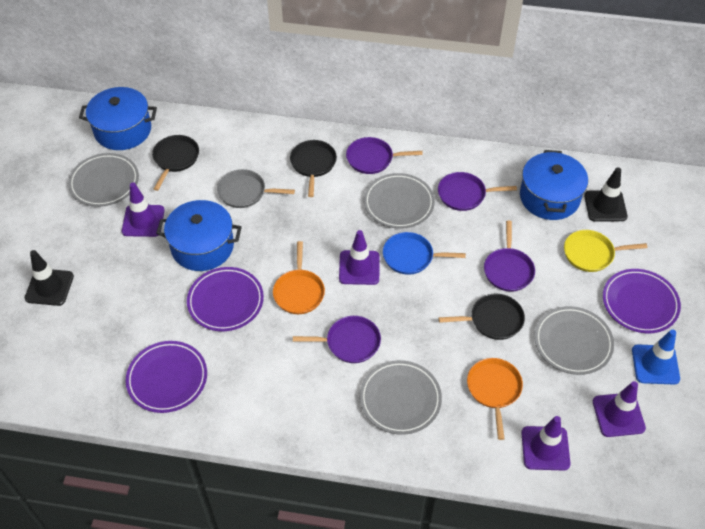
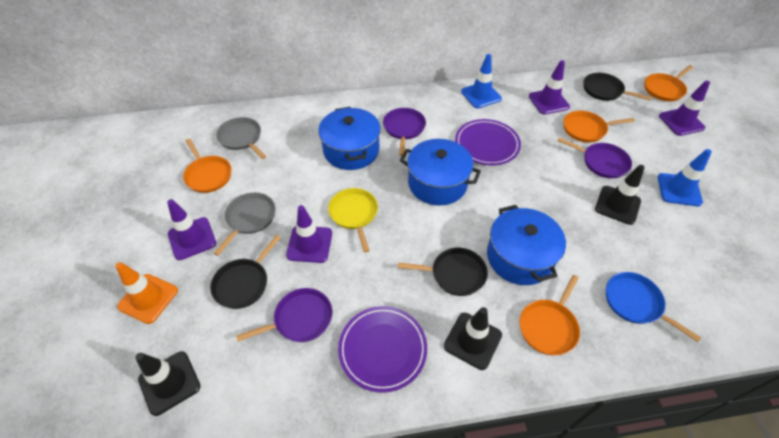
black traffic cone: [25,250,74,306] [584,168,628,222] = 2 -> [135,351,201,416] [444,307,502,370] [595,165,645,225] = 3
blue traffic cone: [632,329,680,385] = 1 -> [461,54,502,108] [658,149,712,206] = 2
grey pan: [217,169,295,208] = 1 -> [214,192,276,256] [216,117,266,159] = 2
grey plate: [68,153,139,207] [360,360,442,435] [364,173,435,229] [534,306,614,375] = 4 -> none = 0
orange pan: [273,241,325,314] [467,358,523,440] = 2 -> [183,139,232,193] [520,275,580,355] [563,111,635,143] [644,65,693,101] = 4
orange traffic cone: none = 0 -> [116,262,178,324] = 1
purple pan: [293,316,381,363] [346,137,423,174] [438,172,517,211] [484,221,535,292] = 4 -> [236,288,333,342] [383,108,426,156] [557,137,632,178] = 3
purple plate: [125,341,207,413] [187,267,264,331] [603,269,681,333] = 3 -> [338,306,427,393] [455,119,521,165] = 2

